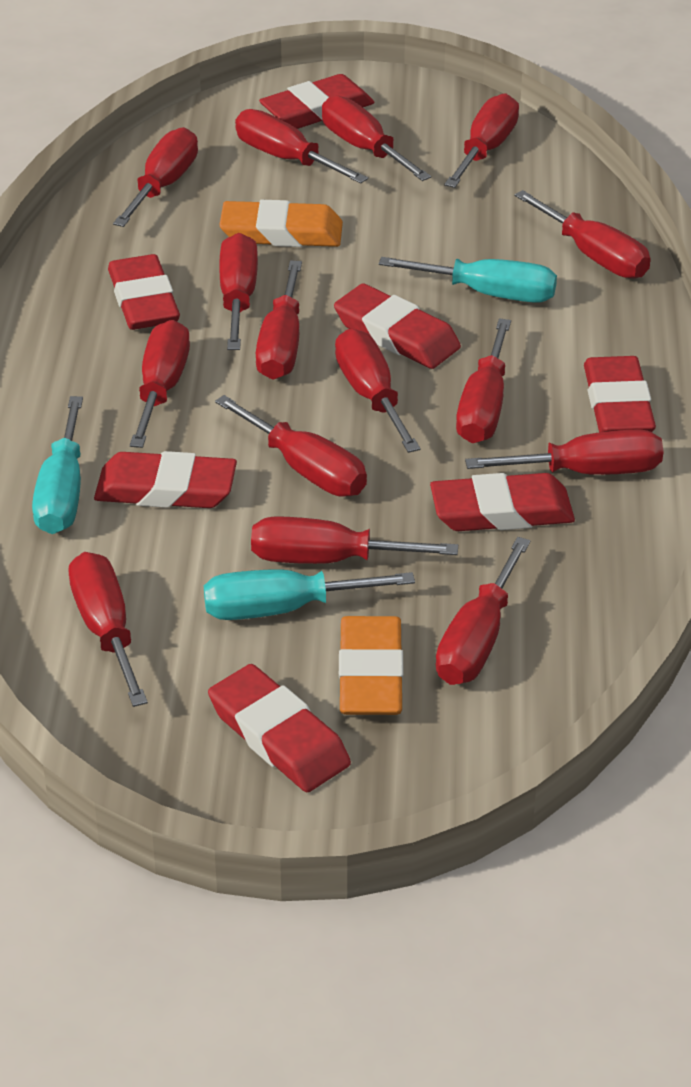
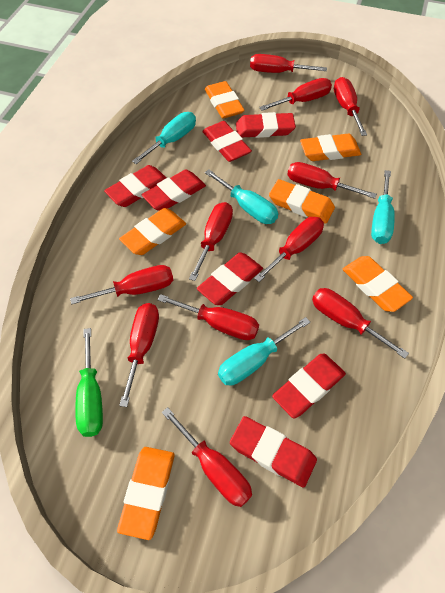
green screwdriver: none = 0 -> [75,328,103,437] = 1
orange eraser: [219,200,343,247] [339,616,404,715] = 2 -> [117,447,174,540] [119,208,186,255] [205,81,245,119] [269,179,335,224] [300,134,361,161] [342,256,413,312] = 6
red screwdriver: [68,552,148,707] [113,127,198,227] [130,320,190,448] [215,395,367,497] [219,233,258,350] [235,109,368,184] [251,517,458,564] [256,260,302,379] [322,95,431,181] [335,329,421,453] [435,537,531,685] [444,93,519,188] [456,318,511,443] [465,429,664,475] [514,190,650,279] = 15 -> [70,265,173,304] [119,303,159,407] [157,294,259,340] [162,407,252,507] [189,202,233,281] [250,54,327,73] [254,217,324,282] [259,78,332,111] [287,162,377,199] [312,288,409,359] [334,77,367,136] = 11
turquoise screwdriver: [32,396,83,534] [204,569,415,620] [379,257,557,303] = 3 -> [132,112,196,164] [205,169,278,224] [218,317,310,386] [371,170,395,244] = 4

